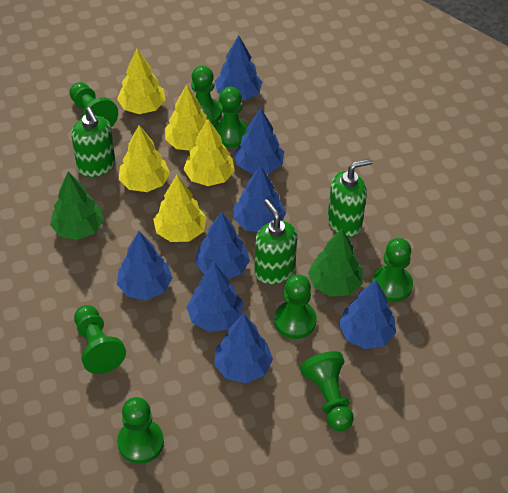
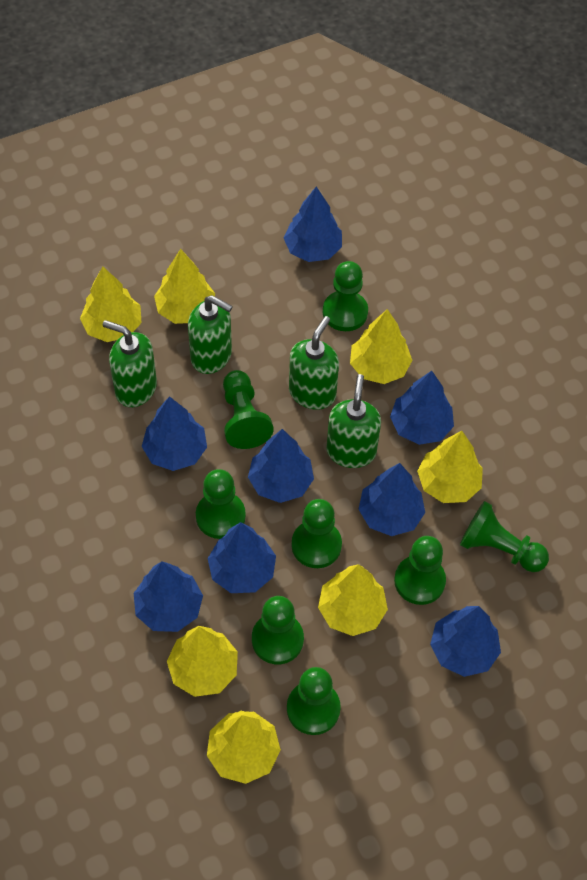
green soap dispenser: [71,107,115,177] [254,199,297,284] [328,158,373,237] = 3 -> [103,320,157,407] [188,295,233,374] [289,316,339,410] [327,374,381,468] = 4
green tree: [50,172,104,240] [308,228,363,297] = 2 -> none = 0
yellow tree: [117,49,166,114] [119,125,170,192] [153,175,207,242] [165,85,207,151] [183,119,235,186] = 5 -> [80,267,142,342] [154,249,215,324] [167,626,238,697] [207,711,281,784] [318,564,388,636] [350,309,412,384] [417,431,483,503] = 7

